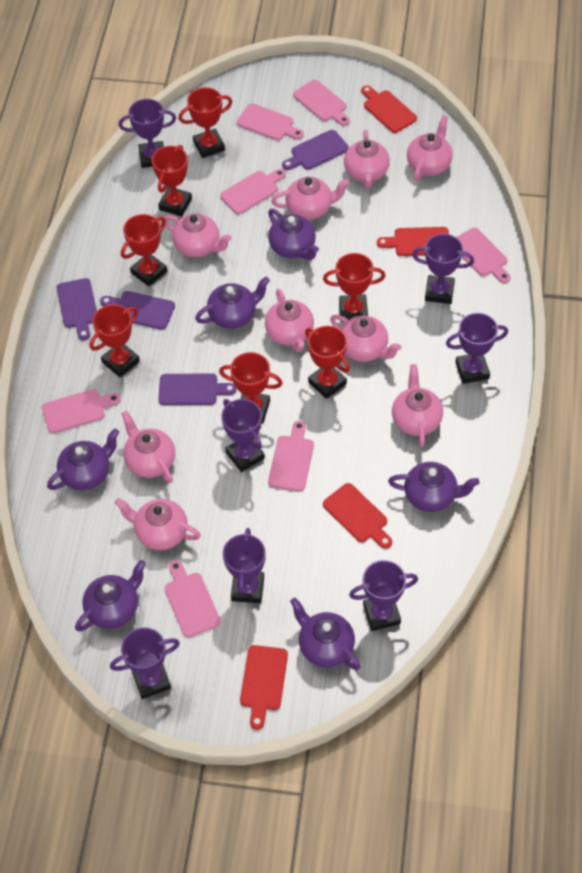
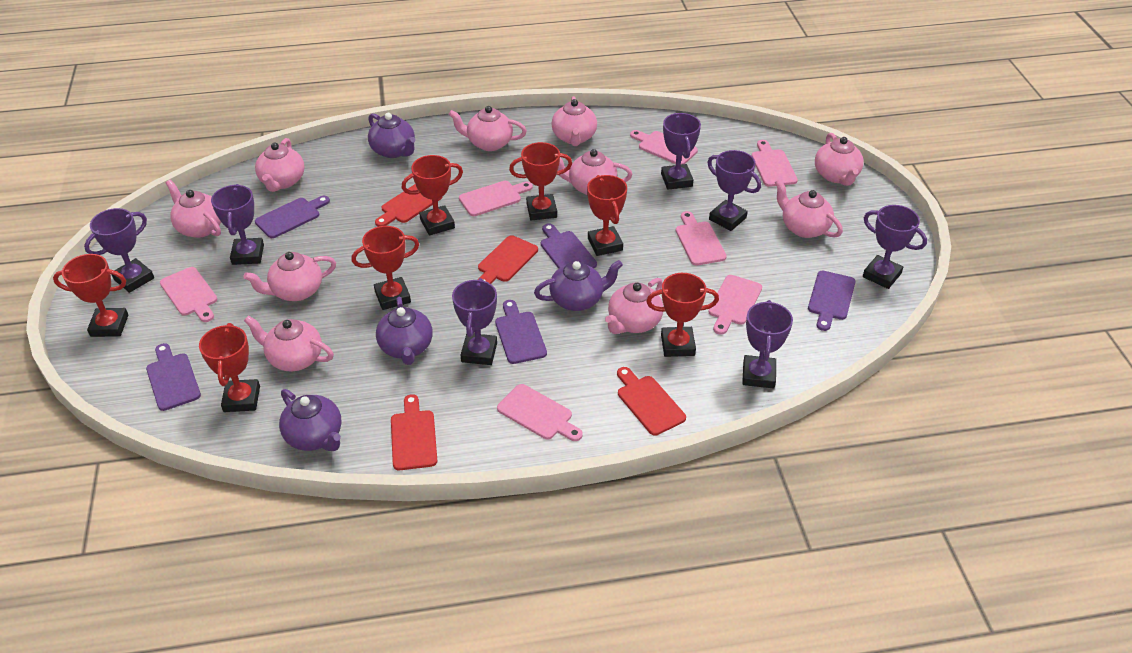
pink teapot: [115,498,201,550] [121,410,175,483] [164,214,232,257] [265,289,314,352] [271,177,350,220] [330,315,401,362] [344,130,390,188] [392,364,443,447] [407,115,453,181] = 9 -> [165,180,221,238] [244,252,336,301] [244,316,334,371] [255,138,305,192] [449,106,527,151] [552,96,597,146] [558,149,632,195] [605,278,663,334] [775,179,843,238] [815,133,864,186] = 10
purple cutting board: [56,278,97,340] [100,291,175,329] [158,373,237,405] [282,130,349,170] = 4 -> [146,343,201,411] [255,196,330,238] [495,300,547,364] [541,223,597,269] [808,271,856,331] = 5
purple teapot: [47,429,119,490] [75,560,146,632] [195,277,270,329] [268,209,319,260] [290,598,360,670] [388,462,479,512] = 6 -> [279,389,342,451] [368,113,416,158] [376,297,433,365] [534,260,623,311] = 4

